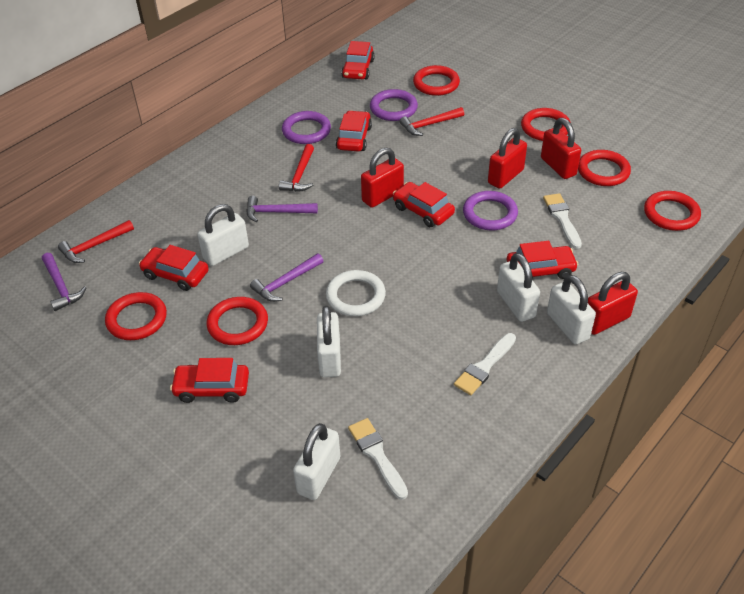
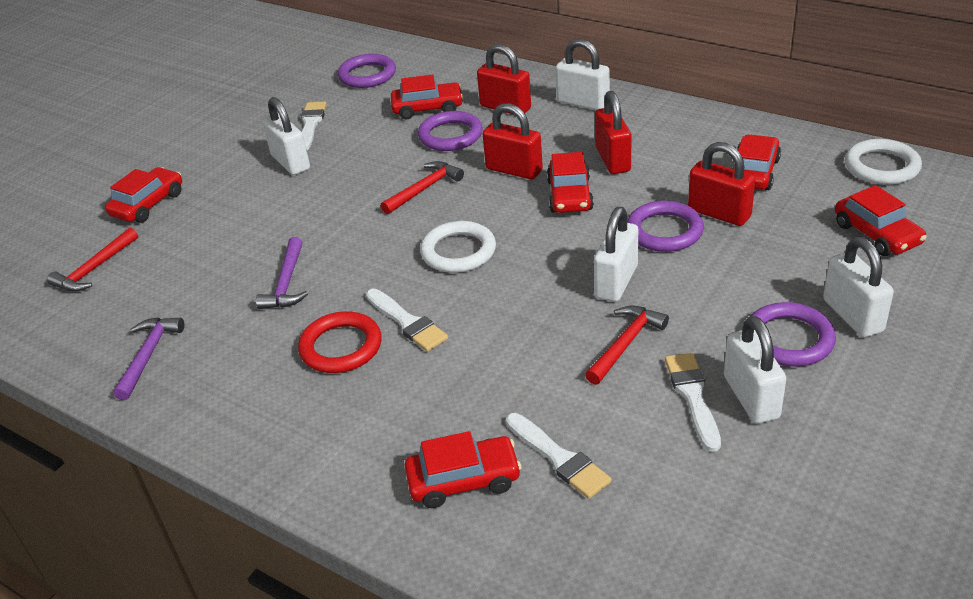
purple hammer: [42,253,86,311] [246,196,318,223] [250,253,323,302] = 3 -> [113,317,184,400] [256,237,308,309] = 2
purple ring: [282,111,331,144] [370,89,418,121] [463,191,518,230] = 3 -> [338,54,396,88] [418,111,483,151] [627,201,704,252] [751,302,836,367] = 4
red ring: [105,292,167,340] [207,297,268,345] [413,65,460,96] [521,108,571,141] [578,150,631,186] [644,191,701,231] = 6 -> [298,311,382,373] = 1
white brush: [348,418,408,500] [454,333,516,395] [543,193,582,249] = 3 -> [301,101,327,151] [366,288,448,352] [506,413,612,499] [665,353,721,452] = 4
white ring: [326,270,386,316] = 1 -> [420,221,496,273] [845,139,922,185] = 2

